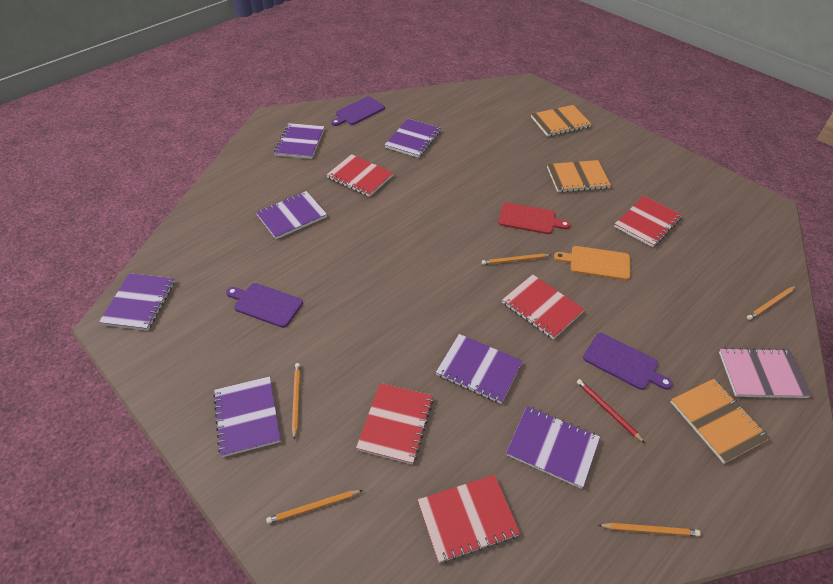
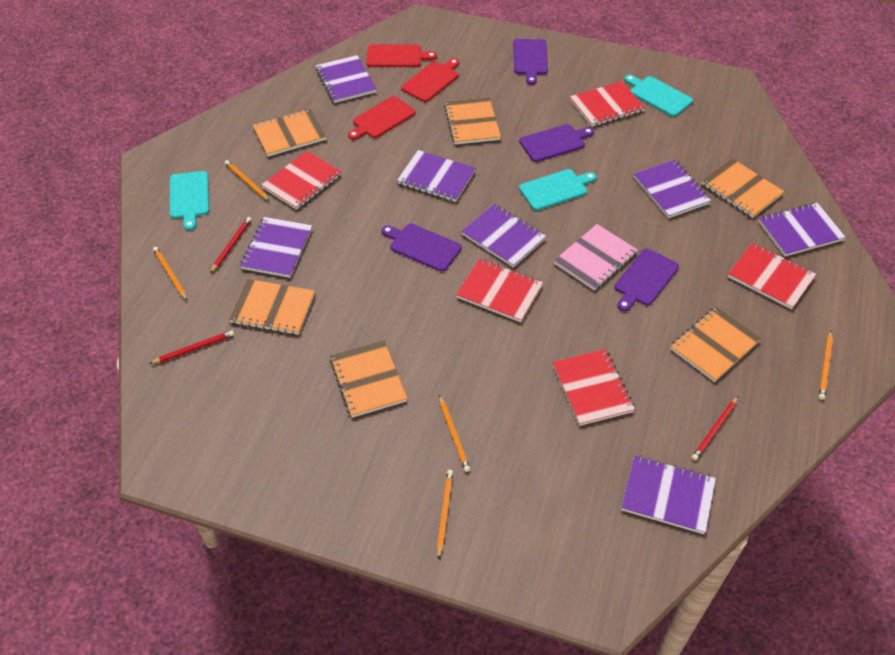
orange cutting board: [554,246,630,280] = 1 -> none = 0
orange notebook: [531,105,592,137] [547,160,611,192] [671,379,770,464] = 3 -> [229,279,315,335] [253,109,327,157] [330,340,408,418] [444,97,501,145] [670,306,761,382] [701,158,784,218] = 6
purple cutting board: [226,283,303,328] [331,96,385,126] [583,333,673,390] = 3 -> [381,224,462,272] [513,39,548,85] [519,124,594,162] [615,249,679,311] = 4
red cutting board: [498,203,570,234] = 1 -> [348,96,416,140] [367,45,437,67] [401,58,459,102] = 3
red pencil: [577,379,645,443] = 1 -> [149,330,234,364] [210,217,252,273] [692,397,738,460] = 3
turquoise cutting board: none = 0 -> [170,171,209,230] [519,169,596,211] [624,75,693,117] = 3

